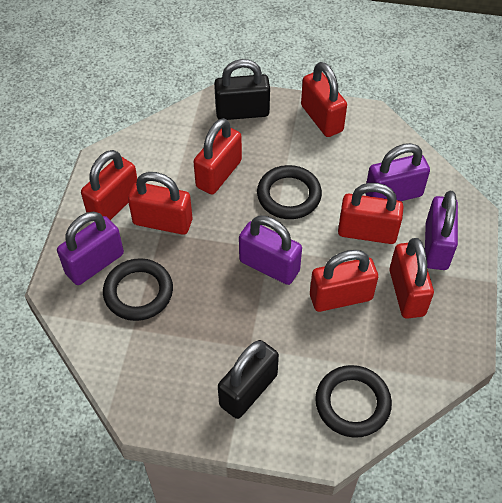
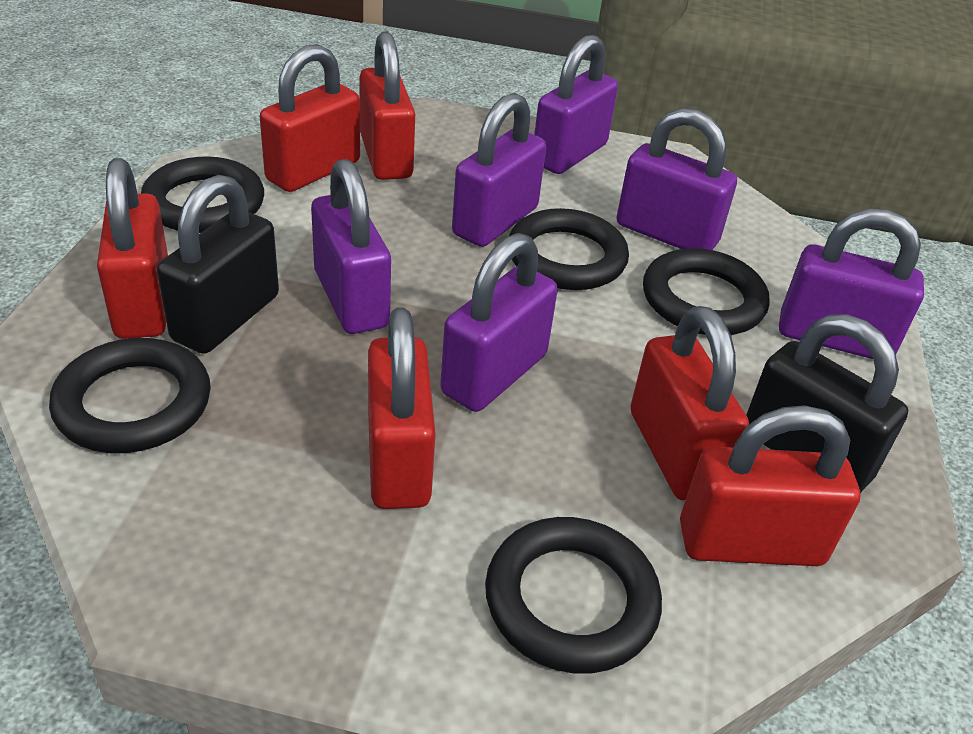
black ring: [103,258,173,321] [257,165,322,219] [315,365,392,438] = 3 -> [49,338,211,453] [141,156,264,233] [485,517,662,674] [509,208,629,290] [643,248,770,335] = 5
purple padlock: [57,212,124,285] [239,216,302,285] [365,143,430,201] [425,191,458,270] = 4 -> [311,159,391,334] [440,233,558,412] [452,93,546,247] [534,35,618,174] [616,108,737,250] [779,209,924,359] = 6
red padlock: [81,150,137,220] [128,172,192,235] [193,118,242,194] [301,62,347,137] [310,250,378,312] [338,183,404,244] [390,238,434,319] = 7 -> [97,158,168,339] [260,44,360,192] [359,32,415,180] [368,307,436,509] [630,306,749,500] [680,405,860,566] = 6

